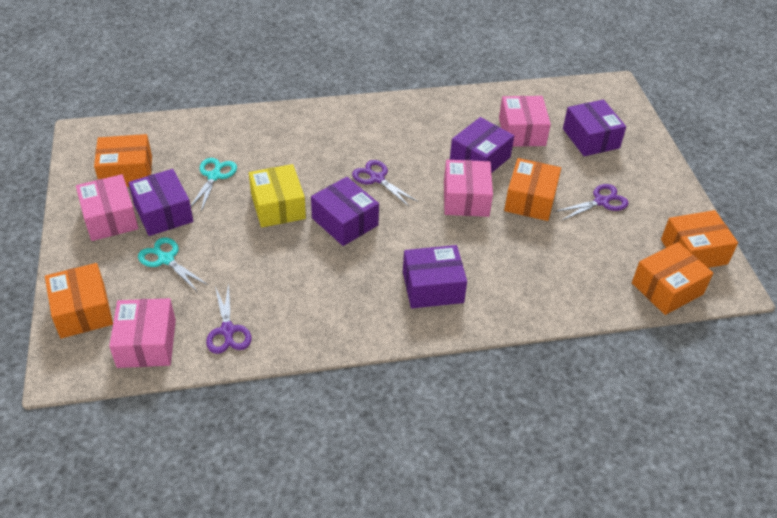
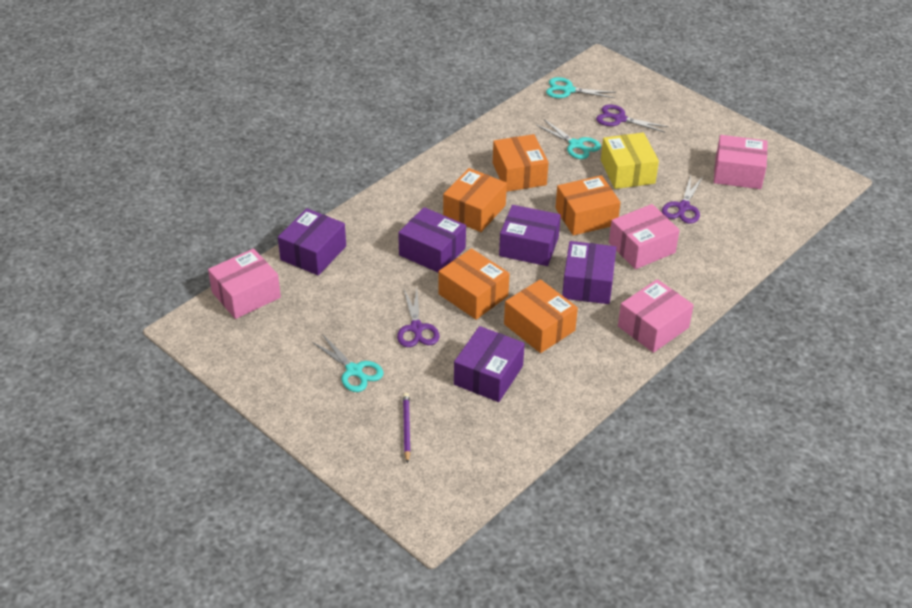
purple pencil: none = 0 -> [403,393,411,464] = 1
turquoise scissors: [138,238,208,291] [191,158,237,212] = 2 -> [311,334,383,392] [536,119,601,159] [546,77,616,98] = 3

